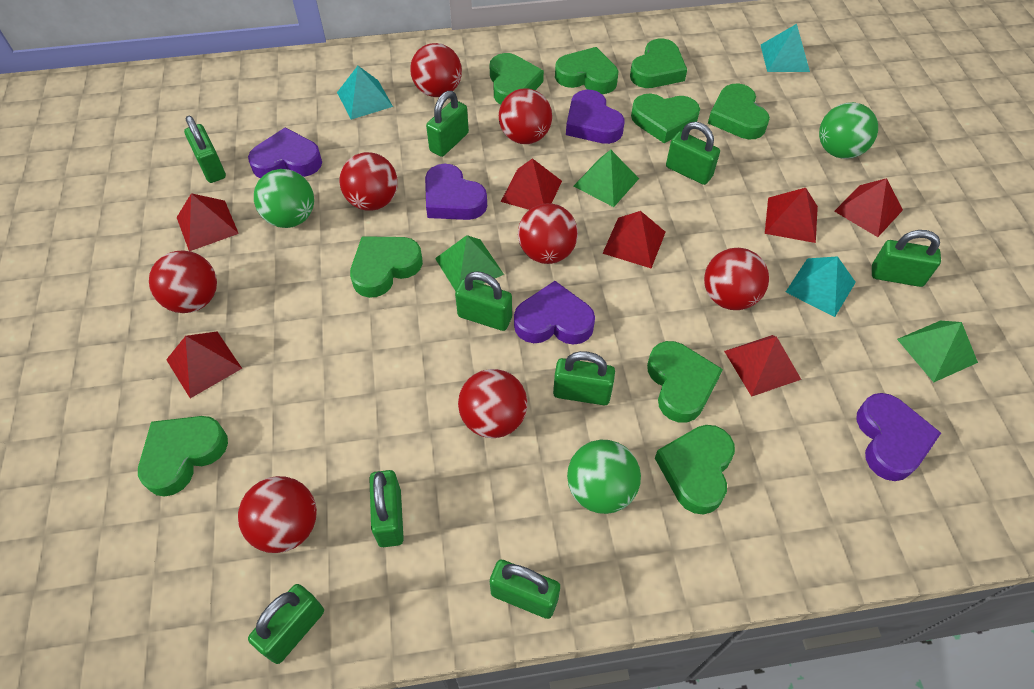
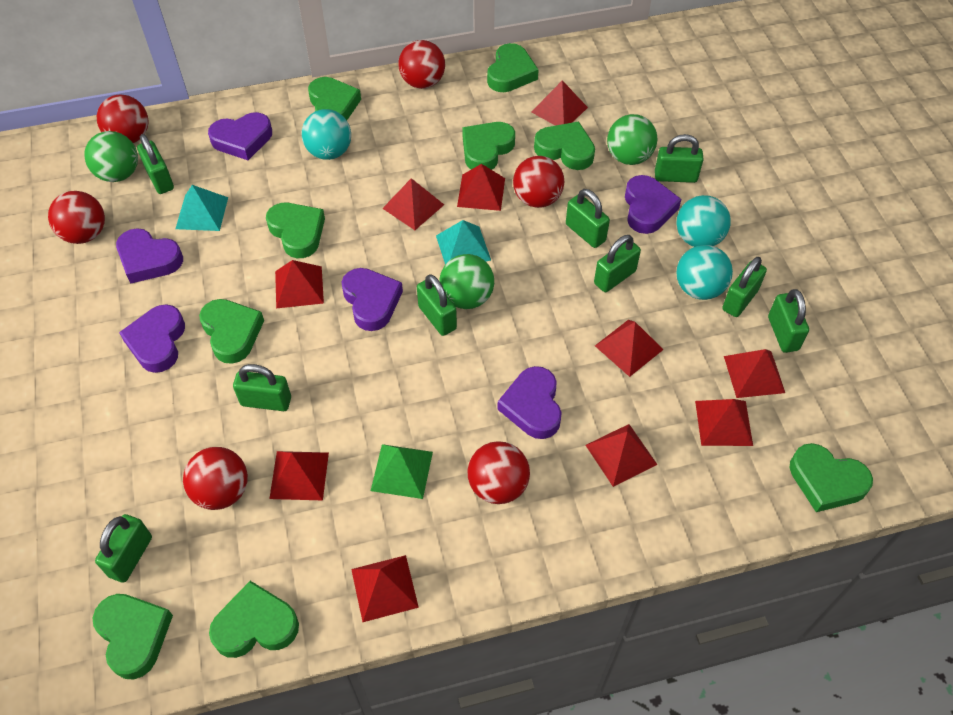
green pyramid: [435,235,504,291] [574,150,639,207] [897,321,978,382] = 3 -> [371,444,433,499] = 1
purple heart: [248,127,322,178] [425,164,487,220] [514,281,595,345] [566,90,624,144] [857,393,941,481] = 5 -> [116,228,183,284] [119,305,185,373] [208,112,272,160] [342,268,403,331] [497,366,562,439] [625,175,681,234] = 6
red ball: [149,250,217,313] [238,476,317,553] [339,152,398,211] [410,43,462,97] [458,369,527,438] [499,88,552,144] [518,203,578,264] [704,248,769,310] = 8 -> [48,191,105,244] [97,94,148,143] [183,447,248,510] [399,40,445,89] [468,441,530,504] [513,156,564,208] = 6
red pyramid: [166,331,242,398] [177,193,239,251] [501,158,562,210] [602,211,666,268] [724,335,801,397] [765,188,818,243] [834,178,903,237] = 7 -> [269,451,329,500] [275,260,324,309] [351,555,419,622] [382,178,444,230] [457,164,505,211] [531,80,588,126] [586,424,658,487] [595,320,664,377] [695,399,753,446] [724,349,785,398] = 10
turquoise ball: none = 0 -> [301,109,351,160] [676,195,731,247] [676,245,733,300] = 3
turquoise pyramid: [337,66,393,120] [761,24,810,72] [786,256,856,317] = 3 -> [175,185,228,231] [436,220,491,264] = 2

